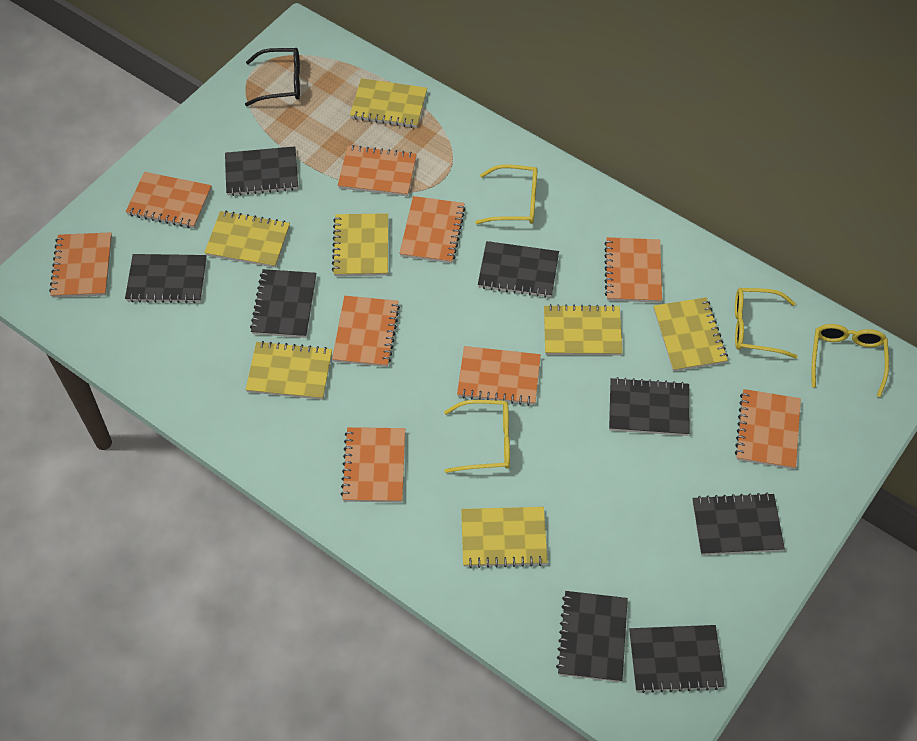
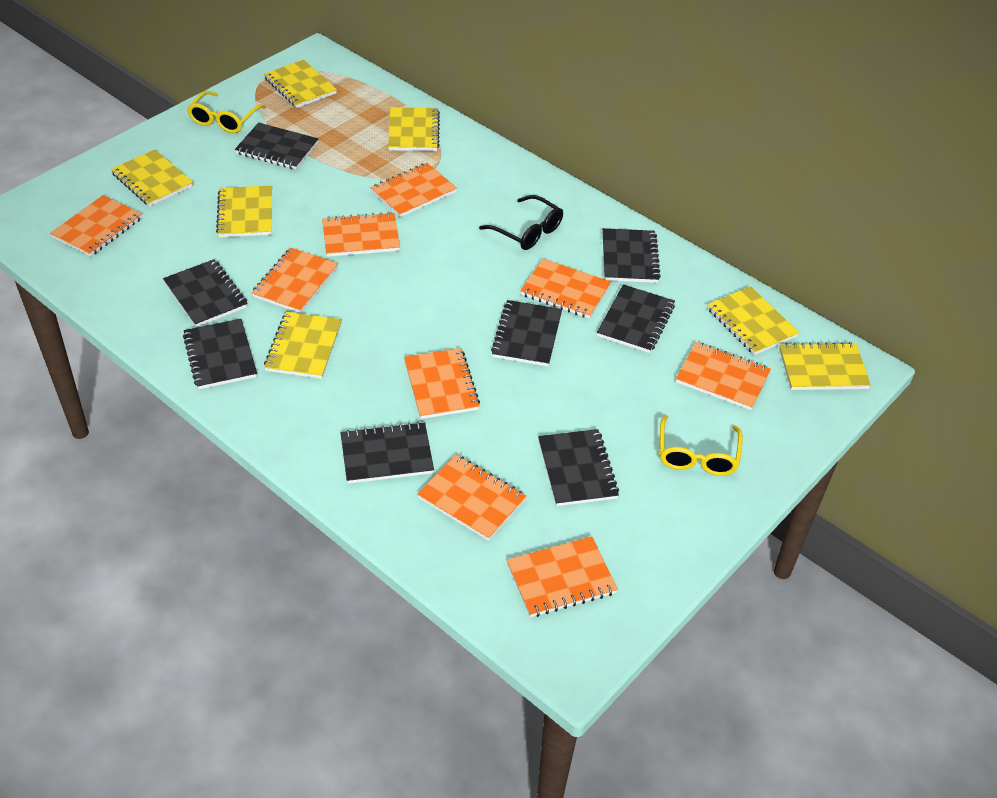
yellow glasses: [444,400,510,473] [475,164,538,224] [735,288,798,358] [812,324,889,397] = 4 -> [187,91,266,133] [660,415,743,476] = 2

